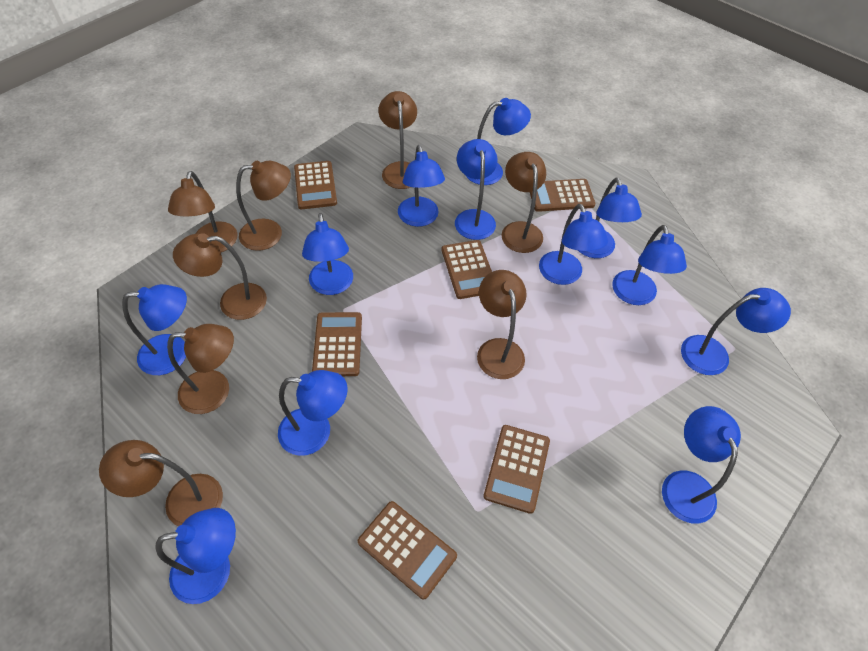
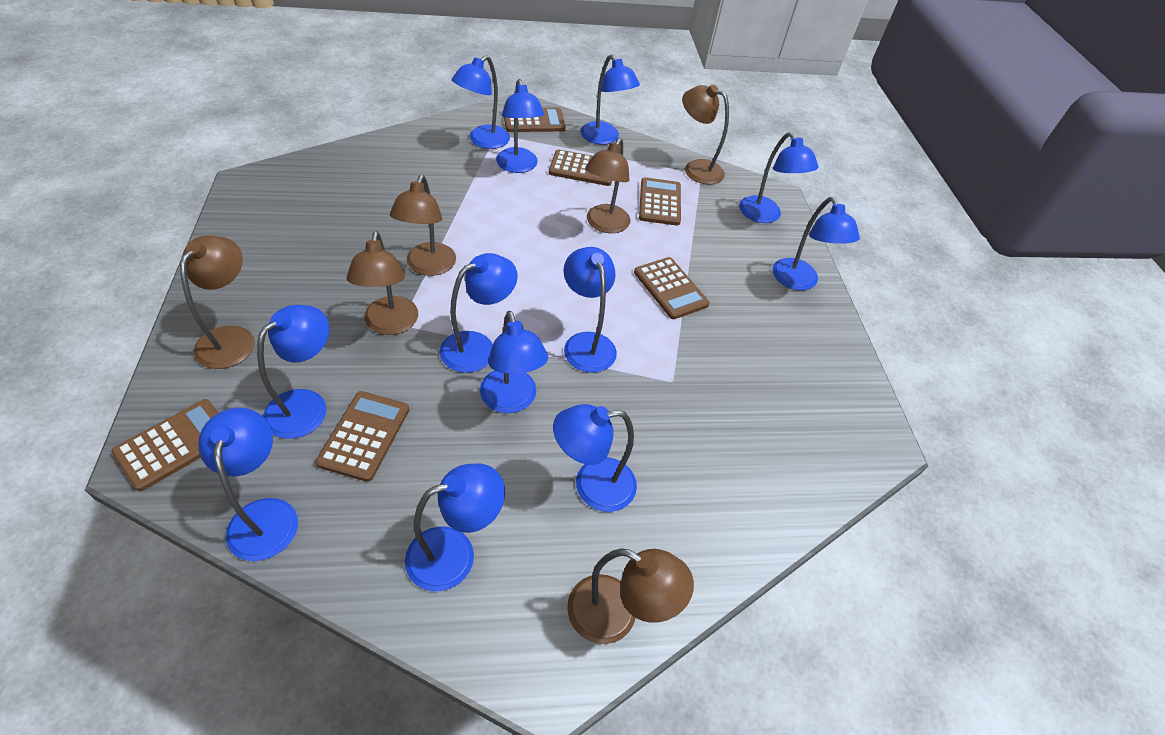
brown lamp: [99,440,223,526] [167,324,234,414] [168,171,238,252] [173,233,267,320] [236,161,291,251] [379,91,417,189] [477,270,527,379] [501,152,546,253] = 8 -> [180,235,255,369] [346,231,418,335] [390,175,456,276] [567,548,694,644] [585,138,630,233] [682,85,729,184] = 6

